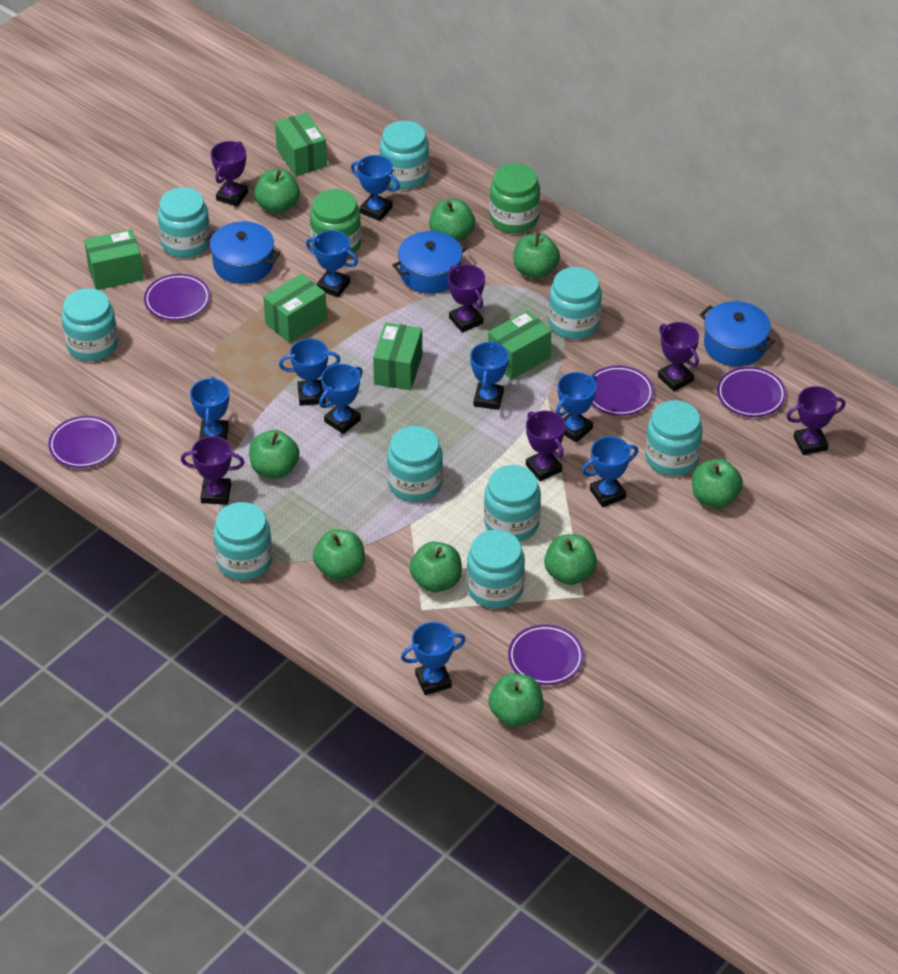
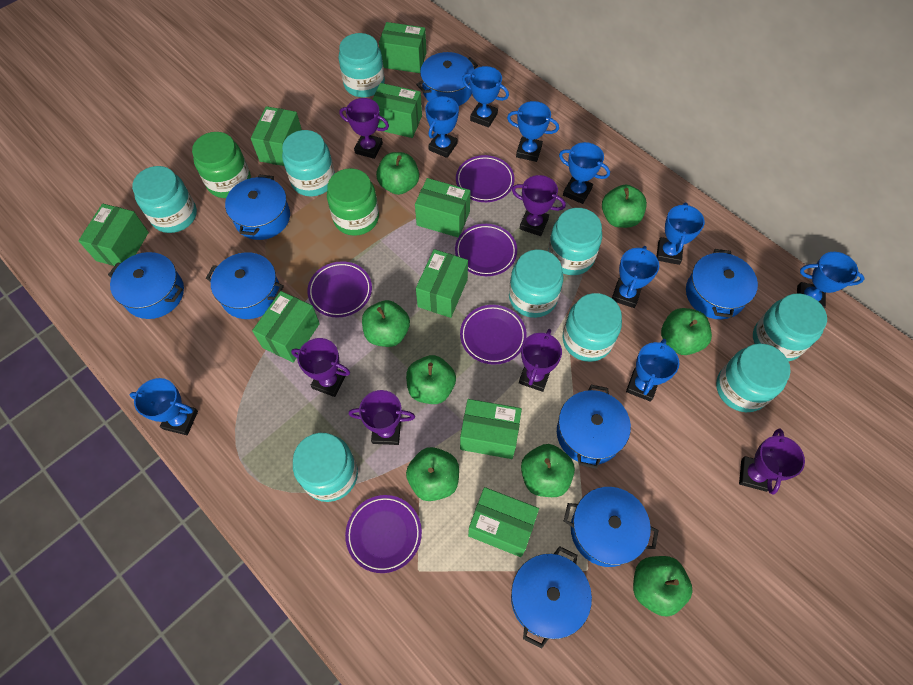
blue pot: [204,221,280,284] [392,231,468,294] [700,301,775,366] = 3 -> [108,252,184,319] [206,252,284,319] [225,174,290,240] [416,52,478,106] [511,546,592,648] [557,385,631,469] [564,487,659,567] [686,249,758,319] = 8
green apple: [249,430,299,479] [254,169,300,214] [313,530,365,580] [409,541,462,592] [429,199,475,242] [488,673,543,727] [513,232,560,279] [544,534,597,585] [692,459,743,508] = 9 -> [362,300,410,347] [376,152,419,195] [406,355,456,404] [406,447,459,501] [521,444,575,497] [602,185,647,228] [633,556,693,617] [661,308,712,355] = 8
green box: [84,229,144,290] [263,273,327,343] [275,112,327,177] [373,322,422,390] [488,310,551,380] = 5 -> [78,204,149,266] [251,106,302,166] [252,291,320,363] [372,83,422,138] [379,22,427,73] [415,178,470,237] [416,249,468,318] [460,399,522,459] [468,487,539,557] = 9

